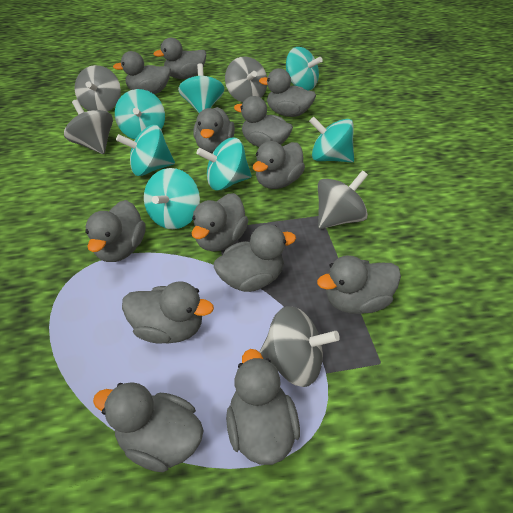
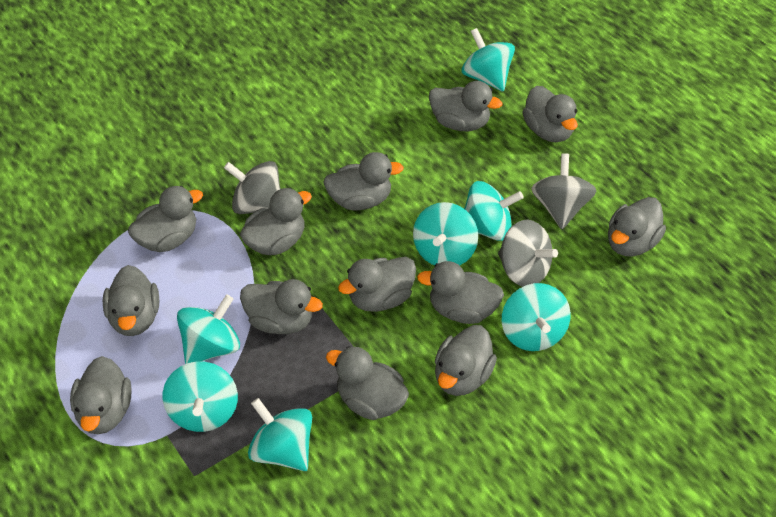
grey spinning top: [64,99,113,154] [75,65,121,112] [225,56,267,103] [260,306,340,387] [318,170,368,229] = 5 -> [224,161,280,214] [498,220,558,287] [531,153,597,229] = 3

